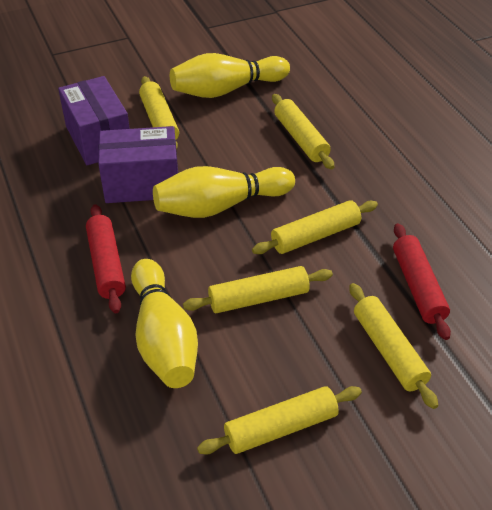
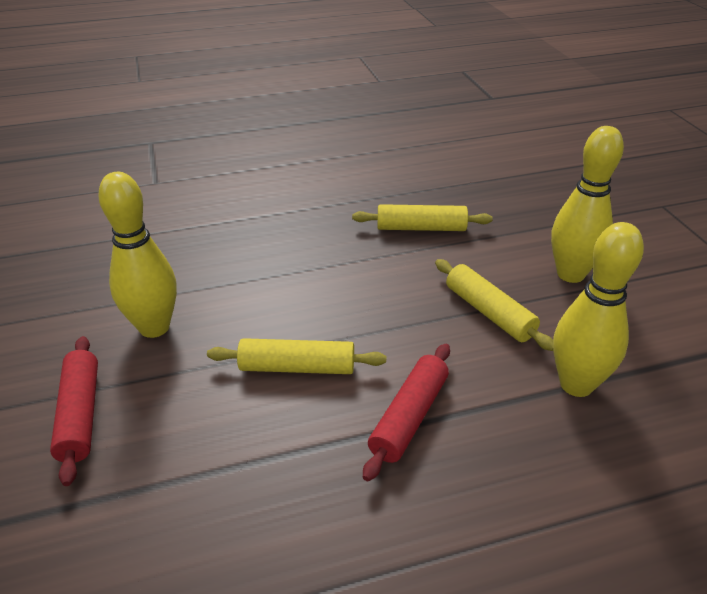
purple box: [58,76,130,165] [98,126,178,203] = 2 -> none = 0
yellow rolling pin: [139,76,179,150] [183,266,333,313] [197,386,362,455] [252,200,378,254] [272,94,334,169] [349,283,438,409] = 6 -> [207,338,386,374] [352,204,493,231] [435,259,553,351] = 3

